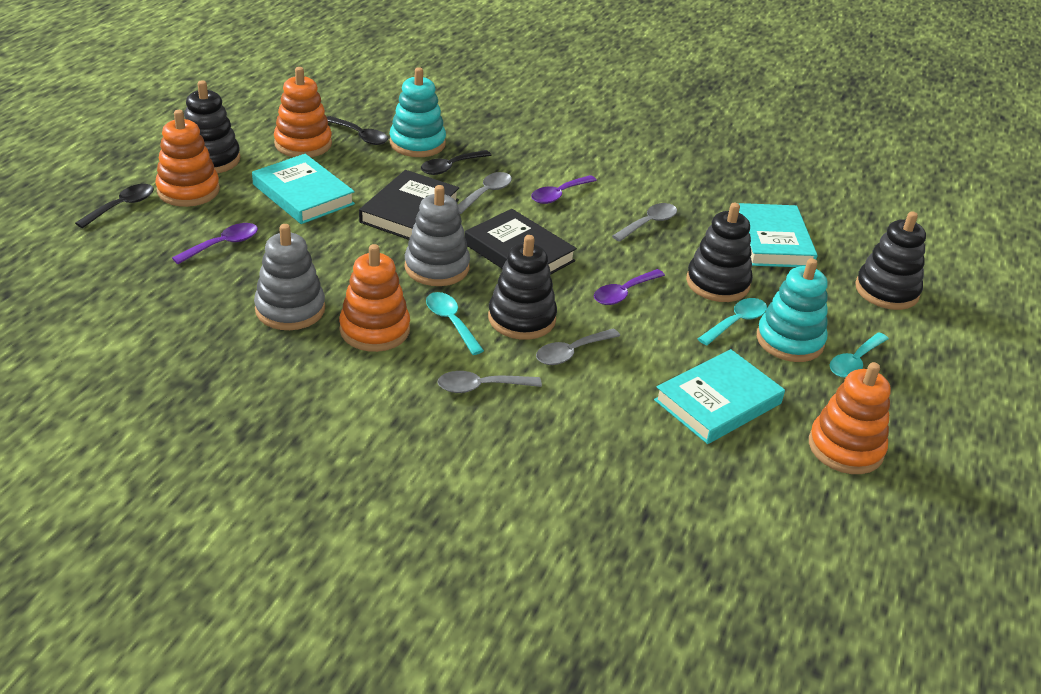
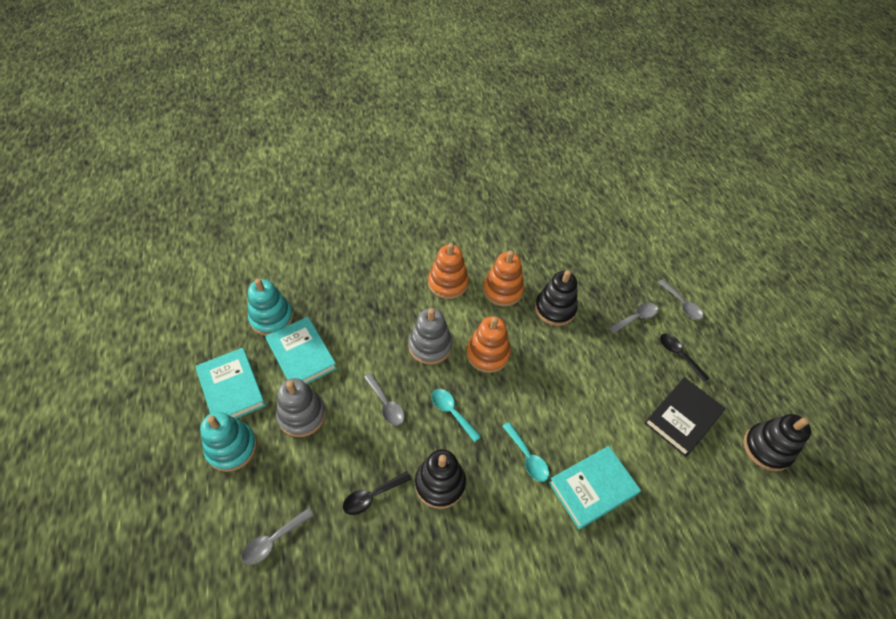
black book: [359,170,459,240] [465,209,577,275] = 2 -> [644,377,725,457] = 1
black spoon: [75,184,154,228] [327,116,388,145] [421,150,491,175] = 3 -> [343,471,411,515] [660,334,710,383] = 2
black stacking toy: [184,80,240,173] [488,235,557,340] [686,203,753,302] [855,211,926,310] = 4 -> [415,449,466,509] [535,270,578,326] [743,414,811,471] = 3
orange stacking toy: [155,110,220,207] [274,67,332,157] [339,244,410,352] [809,362,891,474] = 4 -> [428,243,469,299] [466,316,511,373] [483,251,524,307] = 3
purple spoon: [172,223,258,264] [531,175,597,204] [594,269,665,305] = 3 -> none = 0
turquoise spoon: [426,292,484,355] [698,298,767,346] [830,332,889,378] = 3 -> [431,389,481,442] [502,422,549,482] = 2

